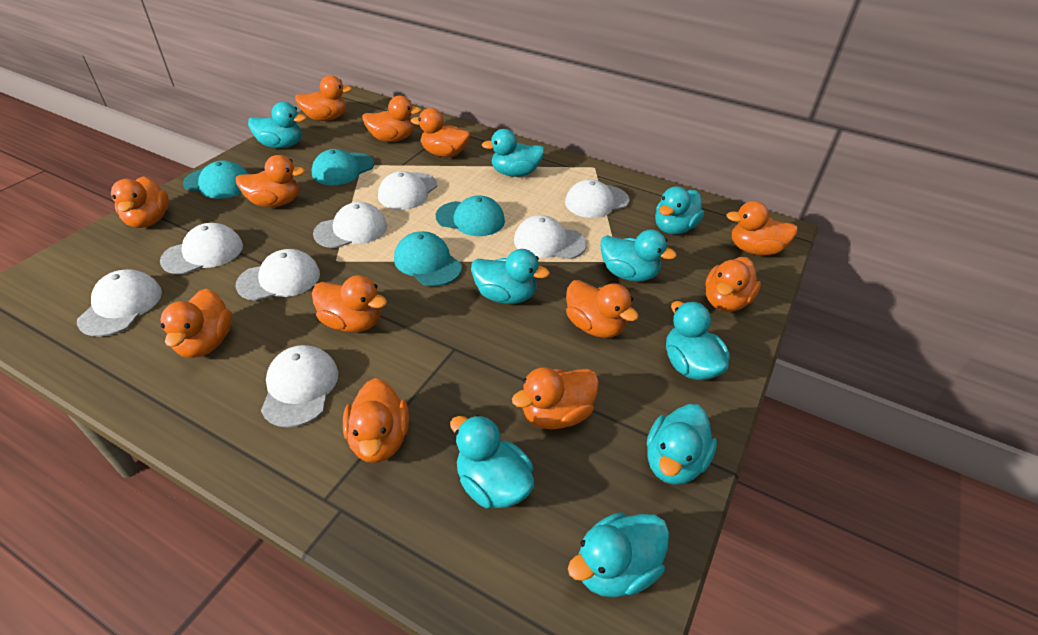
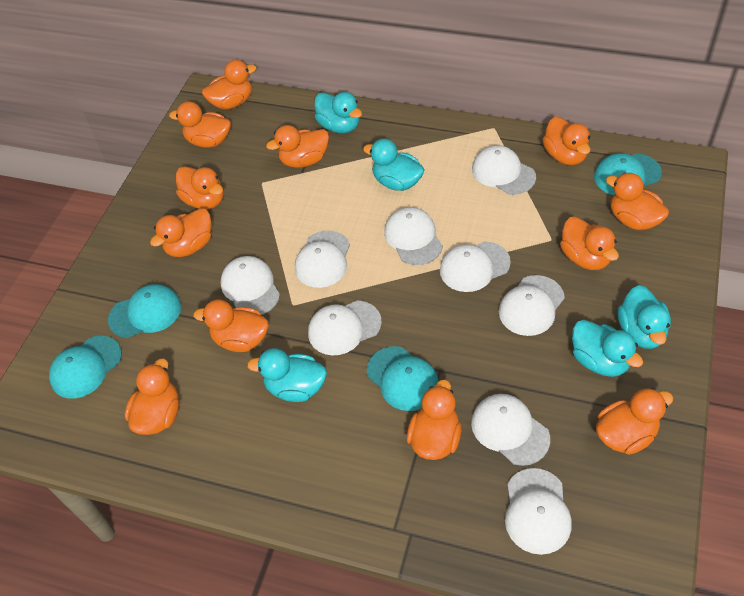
turquoise duck: [248,102,307,148] [450,415,534,509] [471,249,550,304] [482,129,545,177] [568,512,669,597] [600,229,677,282] [647,404,717,485] [655,186,704,234] [666,301,730,380] = 9 -> [247,348,327,402] [314,92,362,134] [363,139,425,191] [572,320,643,377] [618,285,671,349] = 5
white cap: [77,269,162,337] [160,223,243,274] [236,249,320,301] [261,345,338,428] [313,202,387,248] [378,171,437,210] [514,215,587,259] [565,179,630,218] = 8 -> [221,256,280,315] [295,231,350,288] [308,300,382,355] [384,207,443,265] [440,241,511,292] [471,394,550,466] [472,145,536,195] [499,275,565,336] [505,468,572,555] = 9

